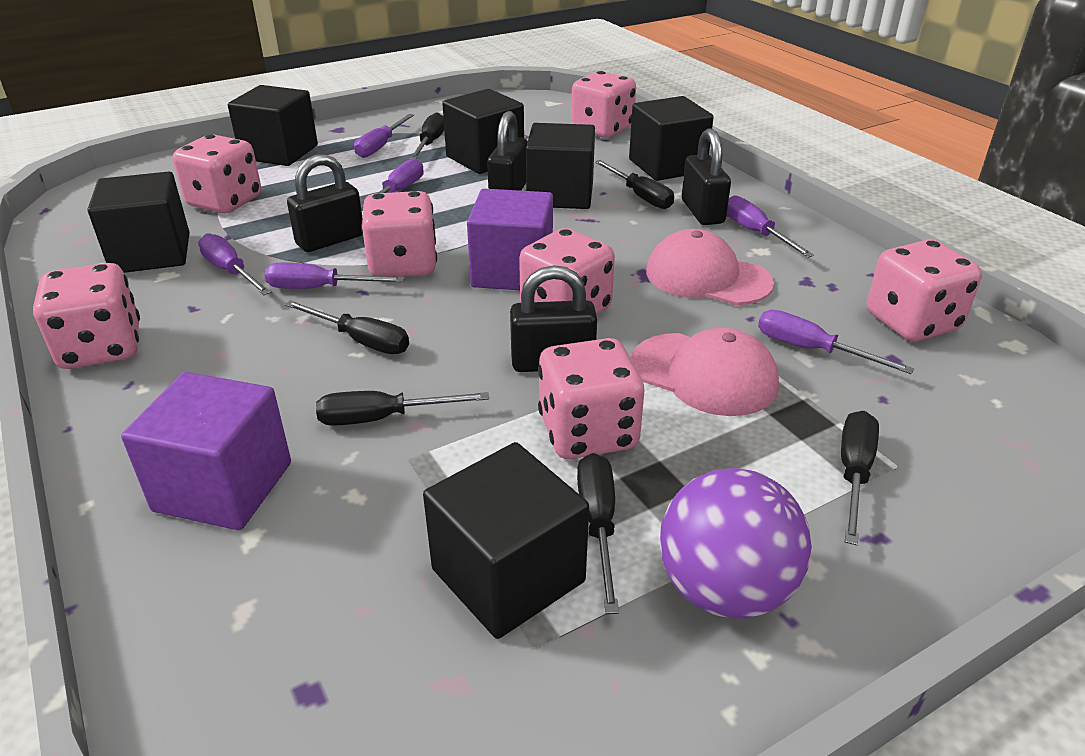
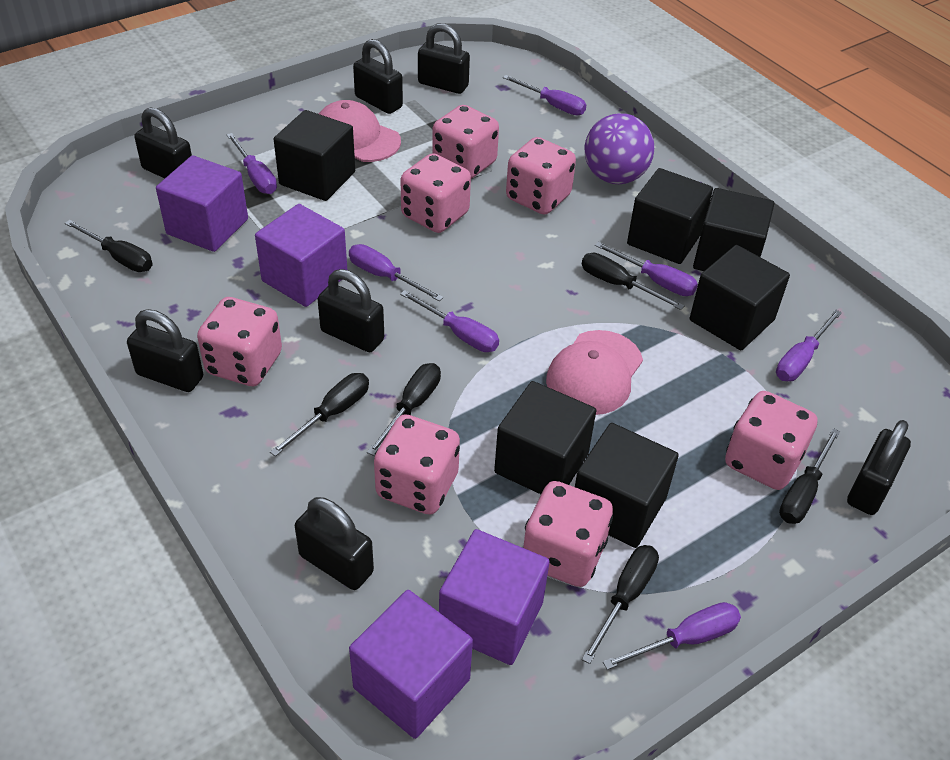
black padlock: [287,154,363,252] [487,111,528,191] [510,265,597,372] [682,128,731,225] = 4 -> [127,309,203,392] [134,107,192,178] [295,497,374,590] [317,269,384,352] [353,39,403,114] [418,23,470,94] [847,420,911,515] = 7
purple cube: [121,372,291,530] [467,189,553,290] = 2 -> [156,155,248,252] [255,204,347,307] [349,590,473,739] [439,529,550,665] = 4
purple screwdriver: [198,233,271,295] [265,263,405,289] [354,114,414,158] [361,158,424,211] [727,195,814,258] [758,310,914,374] = 6 -> [226,133,277,194] [349,244,444,301] [400,290,499,352] [503,75,586,116] [595,242,698,296] [603,602,741,670] [776,310,842,381] = 7

